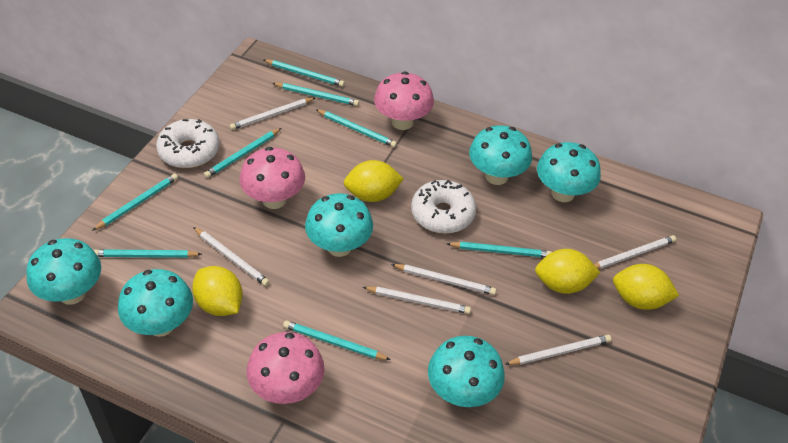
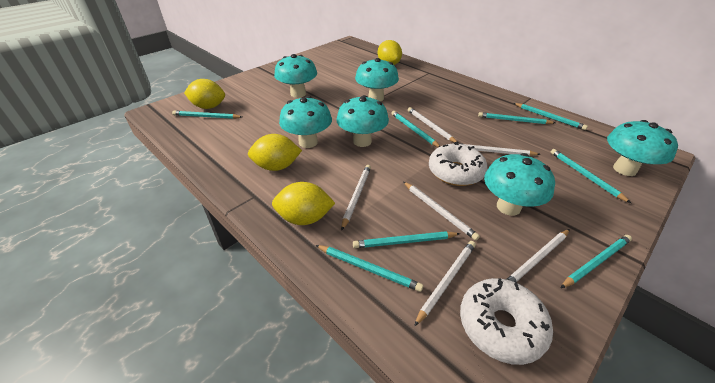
pink mushroom: [239,147,305,209] [247,332,324,404] [374,72,434,130] = 3 -> none = 0

